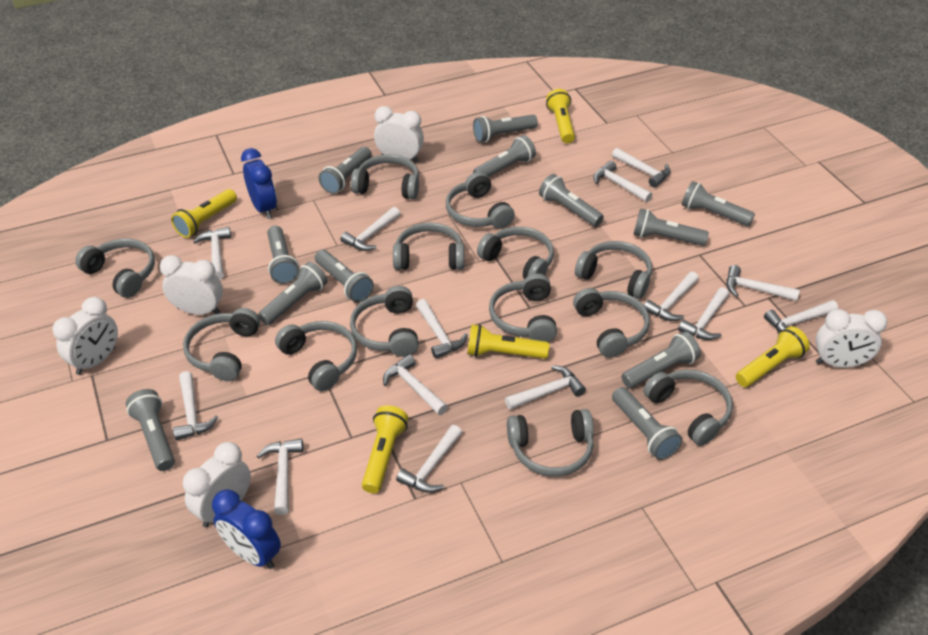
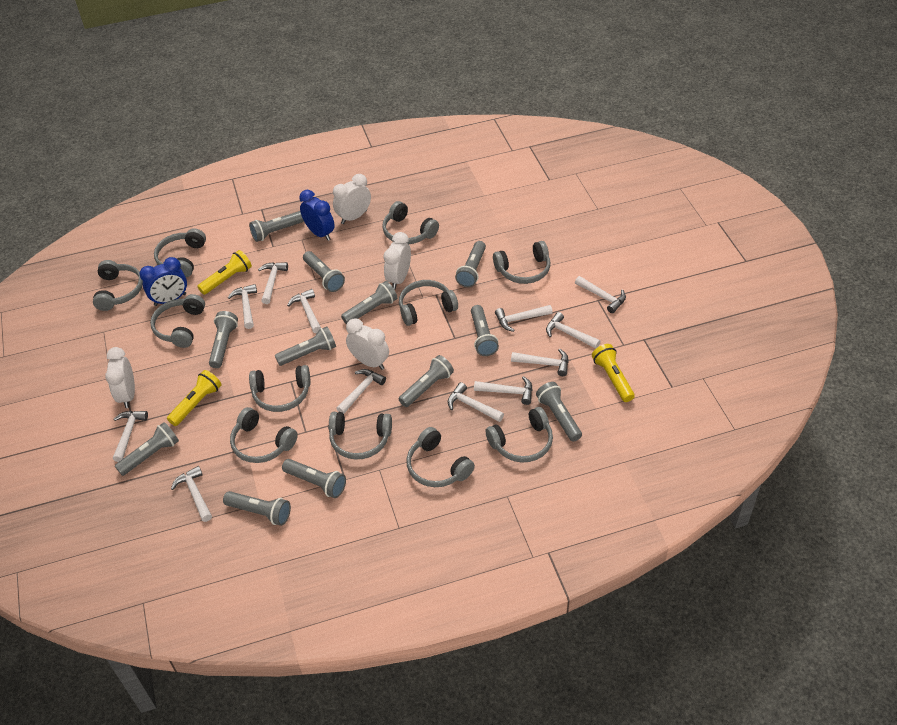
grey headphones: [75,239,155,298] [183,308,260,381] [275,321,357,391] [350,286,419,357] [351,154,419,199] [393,222,464,270] [446,172,515,229] [477,227,554,279] [489,273,557,342] [507,409,594,476] [573,288,650,358] [575,241,652,299] [643,370,733,446] = 13 -> [93,260,143,311] [150,294,205,348] [154,228,206,277] [230,407,298,463] [249,365,311,412] [329,412,392,460] [382,201,439,244] [399,280,458,326] [406,427,475,487] [486,407,553,462] [493,241,550,284] = 11
white clock: [52,297,118,375] [160,255,223,315] [183,442,251,527] [374,106,424,163] [815,309,887,368] = 5 -> [105,347,135,408] [333,174,371,224] [346,318,389,370] [383,232,411,289] = 4
white hammer: [173,371,218,440] [193,227,231,280] [257,439,303,515] [340,207,400,251] [383,354,448,415] [396,425,462,493] [416,299,468,359] [505,365,586,410] [593,161,652,202] [612,148,671,187] [644,271,699,321] [678,287,729,340] [726,265,800,301] [764,300,838,332] = 14 -> [113,411,148,462] [171,466,212,522] [228,284,257,329] [258,262,288,304] [287,289,321,333] [336,369,386,414] [448,382,504,422] [474,376,533,405] [495,305,553,332] [511,349,569,376] [546,312,600,349] [575,276,626,313] = 12
yellow flashlight: [171,189,237,238] [362,405,408,493] [467,324,550,359] [546,89,575,143] [736,326,810,387] = 5 -> [167,370,221,426] [197,250,252,295] [592,344,635,402] = 3

